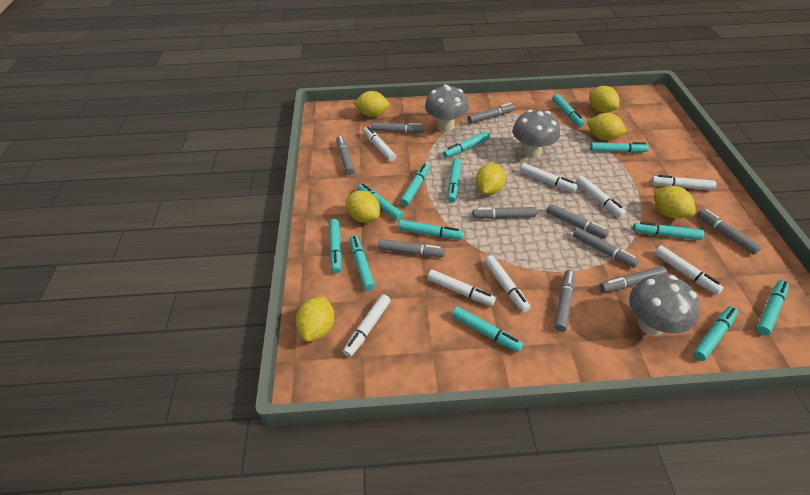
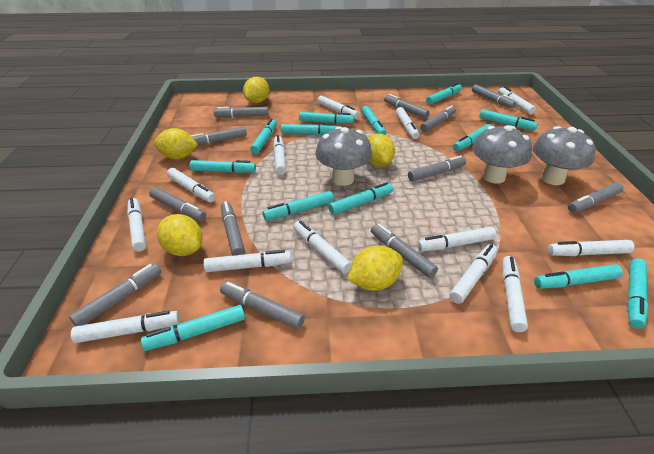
grey marker: [336,136,355,175] [371,122,424,133] [378,239,445,257] [468,103,515,124] [473,207,537,219] [546,204,609,239] [554,270,575,332] [573,228,639,268] [599,266,667,292] [697,209,762,255] = 10 -> [69,264,162,326] [149,187,206,221] [190,127,247,146] [214,107,268,118] [220,282,305,329] [221,201,245,256] [371,224,438,278] [384,94,430,119] [408,155,466,181] [420,105,456,132] [472,84,516,108] [568,182,623,213] = 12
white marker: [343,294,391,357] [364,127,396,161] [428,270,496,306] [484,255,531,313] [520,163,578,192] [576,176,626,218] [651,175,716,190] [654,245,724,295] = 8 -> [71,311,180,343] [127,198,146,252] [167,168,215,202] [203,250,291,272] [273,135,286,175] [293,221,352,274] [317,96,359,119] [396,107,419,139] [417,227,496,252] [450,244,497,304] [498,86,536,114] [502,256,528,332] [548,240,635,256] = 13
yellow lemon: [296,296,334,342] [346,190,380,223] [354,91,389,117] [475,163,506,195] [587,113,626,140] [589,86,619,113] [654,186,696,219] = 7 -> [154,128,198,160] [157,214,203,256] [243,77,269,103] [347,245,403,291] [368,134,395,167] = 5

